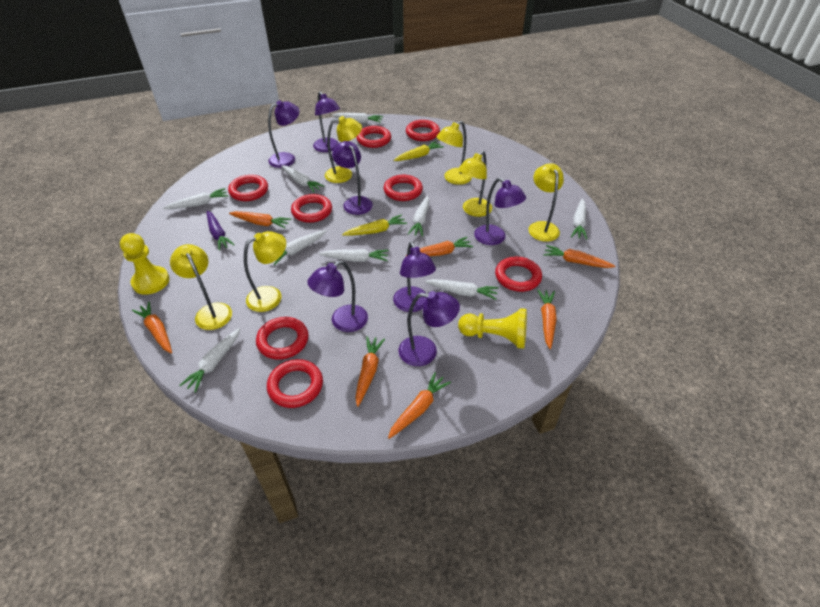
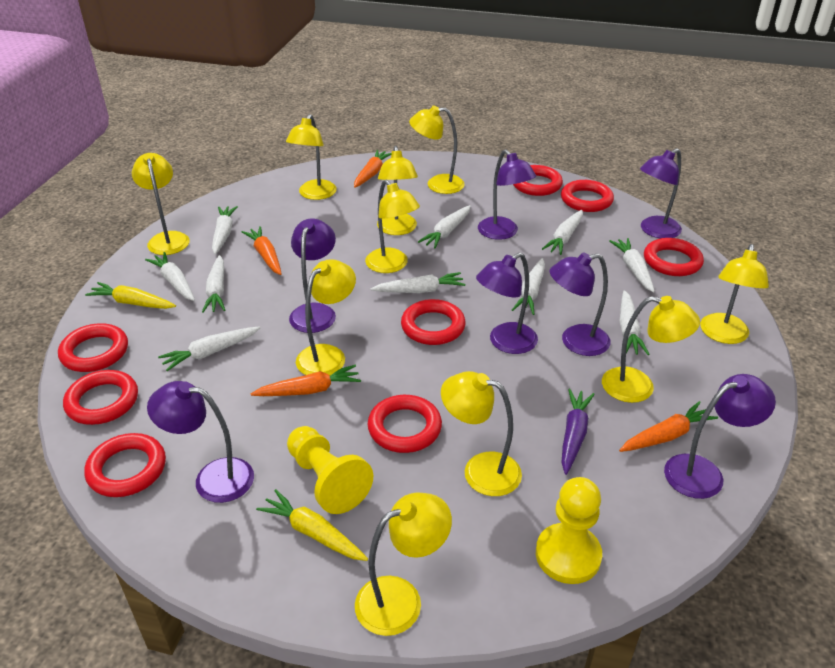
orange carrot: [132,302,172,353] [229,211,291,229] [355,336,385,407] [388,372,451,439] [406,237,473,256] [537,290,557,349] [543,245,615,268] = 7 -> [242,226,282,275] [251,365,361,396] [354,150,391,188] [619,401,718,452] = 4
white carrot: [163,188,228,209] [180,328,240,392] [274,230,327,265] [281,166,324,192] [319,249,389,262] [332,113,383,123] [408,196,429,237] [425,279,498,300] [571,199,587,240] = 9 -> [145,252,195,301] [158,326,260,371] [202,255,225,313] [212,206,238,255] [370,272,465,293] [418,205,471,248] [512,258,545,315] [542,210,583,255] [609,238,655,293] [620,290,649,355] = 10
yellow lamp: [170,244,232,330] [244,231,286,312] [325,116,362,183] [436,121,472,185] [458,151,492,217] [528,163,564,242] = 6 -> [132,153,190,255] [286,114,337,200] [296,259,356,376] [355,492,452,636] [365,180,420,273] [377,146,418,235] [409,106,465,194] [441,371,522,496] [602,296,700,403] [700,244,769,344] = 10

